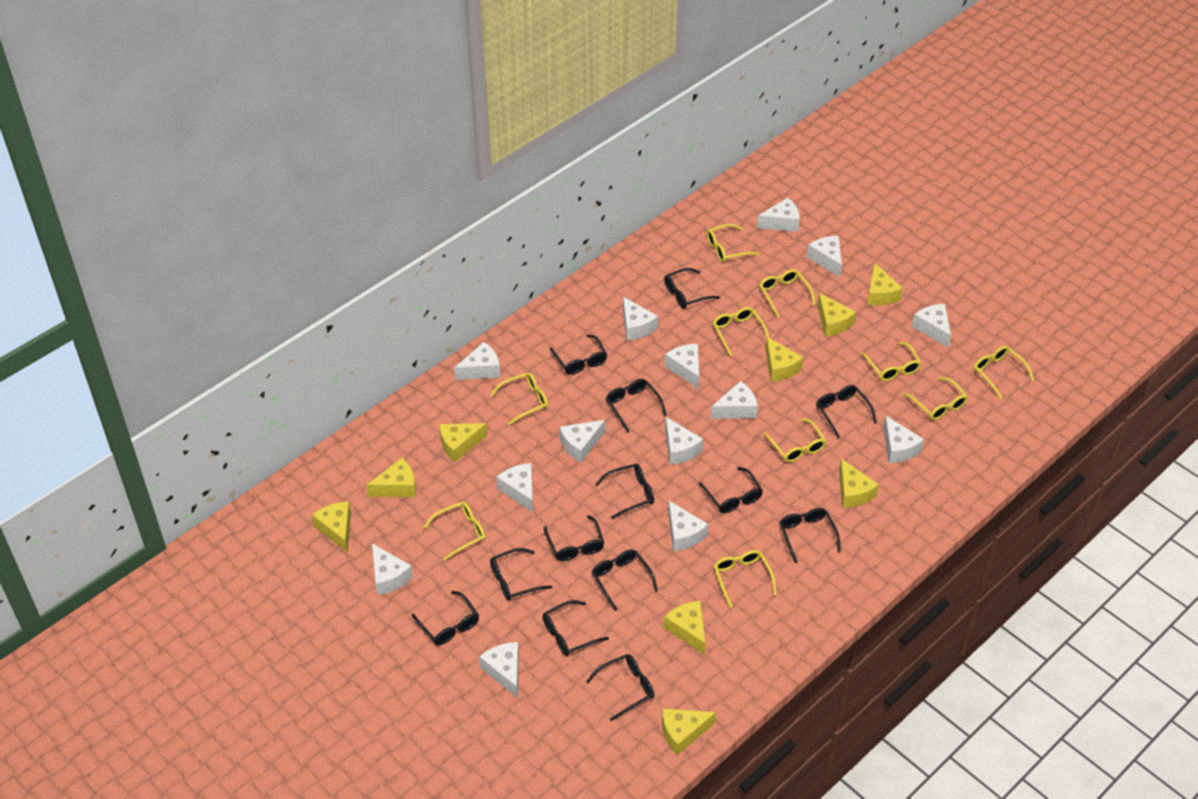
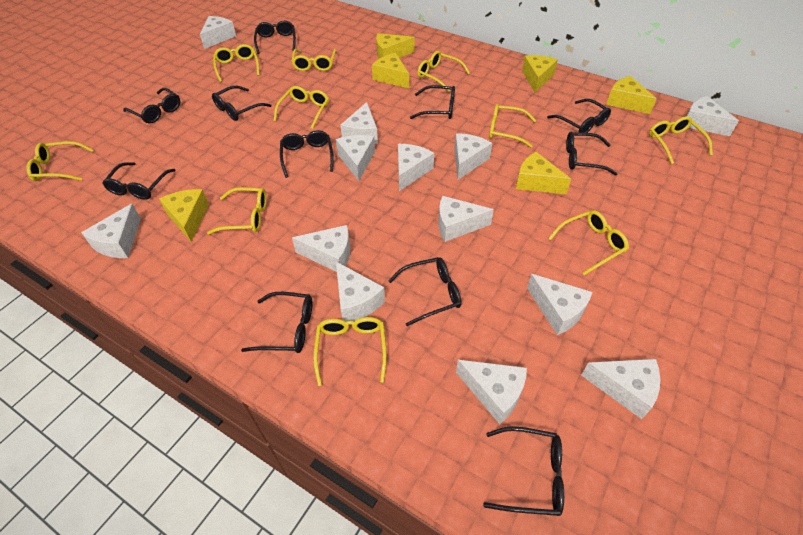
black glasses: [411,591,479,645] [490,548,552,600] [543,600,609,656] [544,515,604,561] [549,334,607,375] [586,654,654,721] [592,549,658,611] [595,464,654,519] [606,379,667,433] [664,268,720,309] [699,467,763,513] [779,508,841,563] [816,385,877,438] = 13 -> [102,162,176,200] [123,88,180,123] [212,86,271,121] [241,292,312,353] [254,21,296,54] [280,130,334,178] [388,257,461,326] [410,85,455,119] [483,426,564,516] [547,99,611,133] [566,132,617,176] = 11
white cheese: [372,544,413,595] [454,342,500,380] [479,642,519,698] [496,463,533,512] [560,420,605,462] [623,297,658,340] [665,344,699,389] [665,417,703,465] [668,501,708,551] [711,381,758,419] [757,198,800,232] [807,236,842,277] [883,415,924,463] [912,304,951,348] = 14 -> [81,204,141,258] [200,16,236,49] [292,225,350,272] [336,135,375,181] [336,262,385,322] [340,102,378,144] [398,144,434,191] [438,196,494,242] [454,133,492,179] [456,360,527,424] [527,274,592,335] [581,359,660,419] [686,96,739,136] = 13
yellow cheese: [312,501,351,552] [367,458,416,497] [440,423,487,462] [662,708,716,755] [664,601,706,655] [765,337,803,382] [817,293,856,336] [839,458,879,508] [867,263,903,306] = 9 -> [159,189,209,242] [372,53,409,88] [376,33,415,59] [516,152,571,194] [522,55,558,93] [606,76,657,114] = 6

